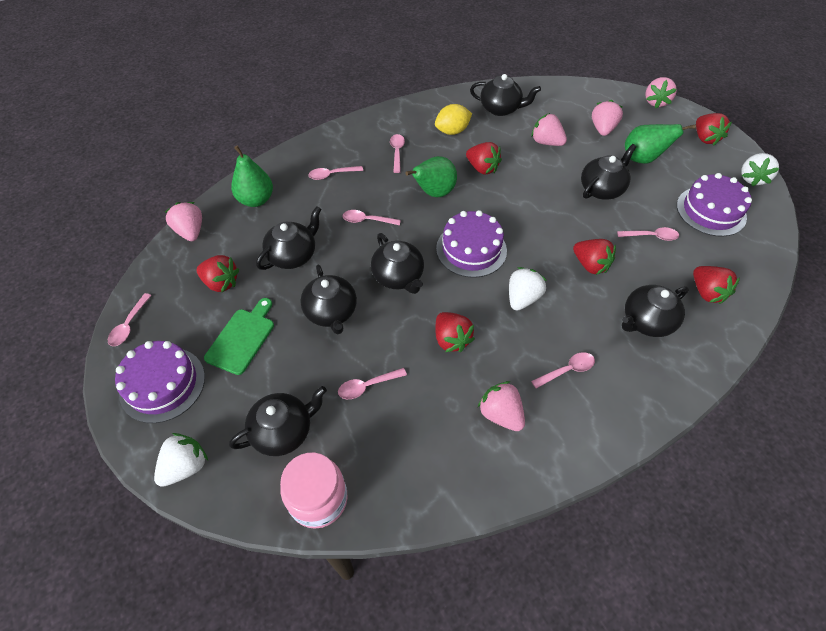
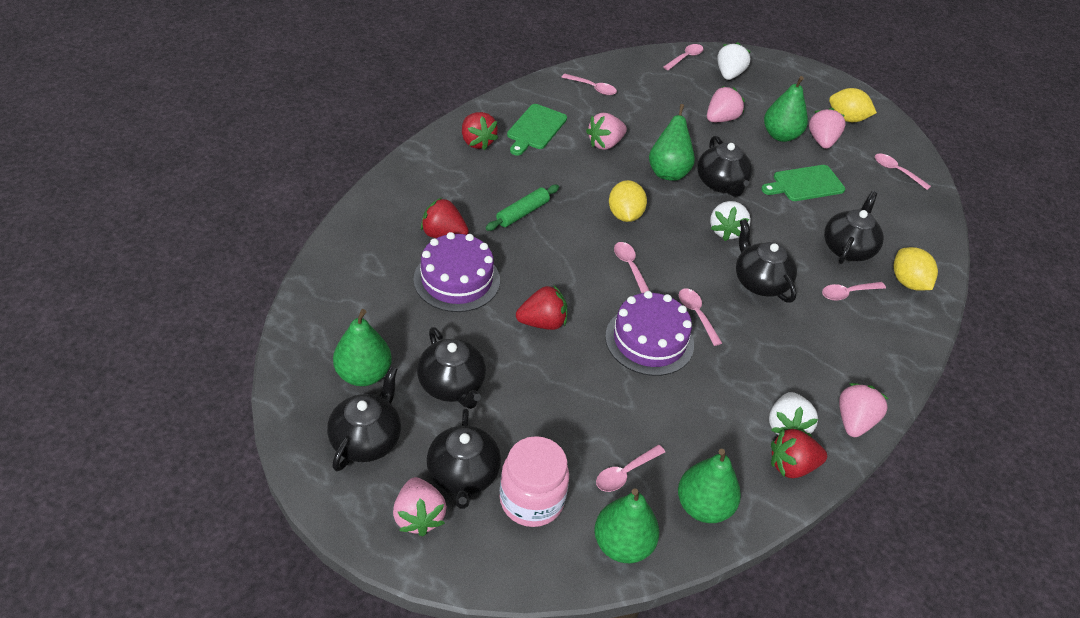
black teapot: [229,386,327,456] [256,206,321,270] [300,265,357,334] [371,233,424,294] [470,74,541,116] [581,144,637,200] [622,285,689,337] = 7 -> [327,366,401,471] [417,327,486,409] [427,408,501,509] [697,136,752,197] [736,219,797,303] [824,191,884,264] = 6
green cutting board: [204,298,274,375] = 1 -> [507,104,567,156] [761,165,845,201] = 2
green pear: [231,146,273,207] [406,156,457,197] [625,124,696,164] = 3 -> [333,309,392,386] [594,488,659,563] [649,104,695,181] [678,449,741,523] [764,76,808,142] = 5
green rolling pin: none = 0 -> [486,185,559,231] = 1
purple cake: [115,341,205,423] [436,210,507,278] [677,173,752,237] = 3 -> [413,232,500,312] [605,291,694,376] = 2
red strawberry: [197,255,239,292] [435,312,475,352] [466,142,502,175] [573,239,616,275] [693,266,740,304] [696,113,732,146] = 6 -> [421,198,469,238] [462,112,498,150] [516,285,567,330] [771,428,827,478] = 4
yellow lemon: [435,104,472,135] = 1 -> [609,180,647,222] [829,88,877,122] [893,247,938,291] = 3

